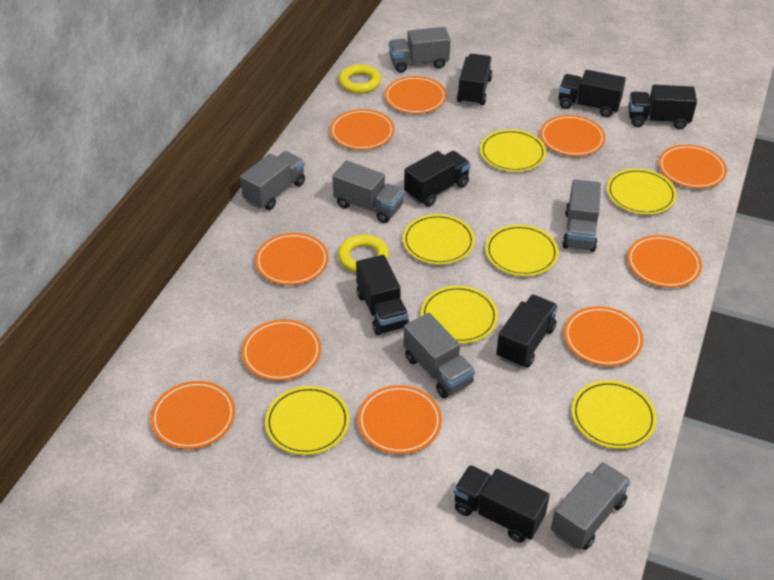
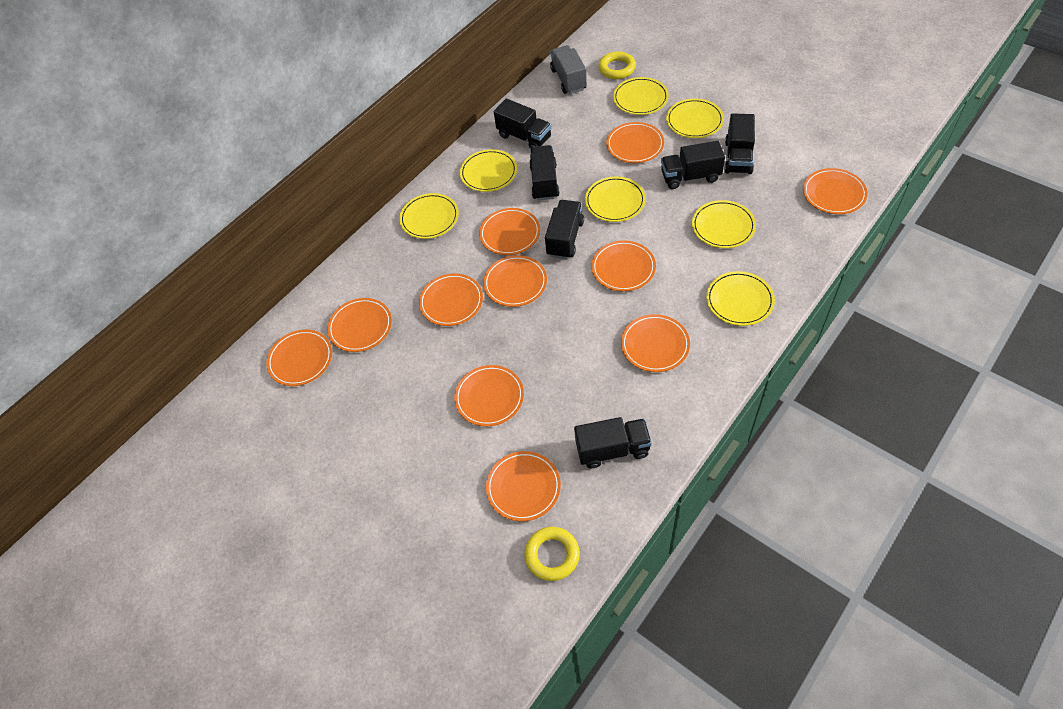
black truck: [356,255,409,335] [404,151,471,207] [453,465,550,543] [457,54,493,106] [496,295,558,368] [559,70,626,117] [628,85,697,129] = 7 -> [494,98,552,148] [529,145,560,200] [545,200,584,259] [574,417,652,468] [661,141,725,189] [725,113,755,174] = 6
grey truck: [240,151,305,210] [332,161,404,223] [389,27,451,73] [404,313,475,398] [551,462,631,550] [562,179,601,252] = 6 -> [550,45,587,94] = 1
orange plate: [150,381,235,449] [241,319,321,381] [255,233,329,285] [330,109,394,150] [357,385,442,454] [384,76,447,114] [540,115,606,156] [564,306,643,366] [627,235,702,288] [658,145,727,188] = 10 -> [266,330,332,386] [327,298,392,352] [419,273,483,326] [454,365,524,426] [479,208,540,255] [483,255,547,307] [486,451,561,521] [591,240,656,291] [606,122,664,163] [621,314,690,372] [803,168,868,214] = 11

